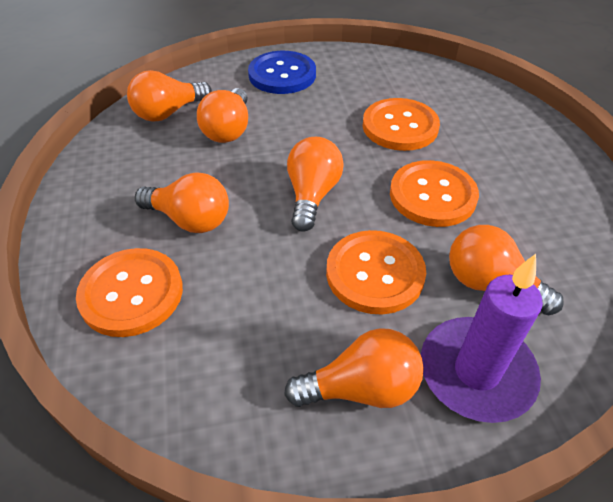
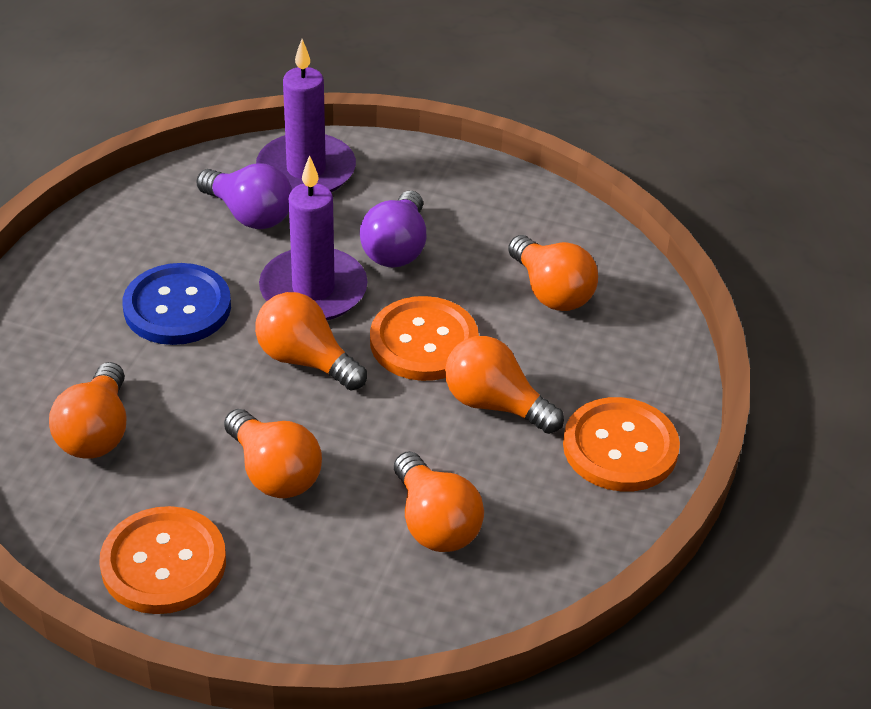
orange button: [76,248,183,337] [326,230,426,314] [363,98,440,151] [390,160,479,227] = 4 -> [99,506,226,614] [370,296,479,381] [563,397,680,492] = 3
purple candle: [421,254,543,423] = 1 -> [256,39,356,192] [259,155,368,320] = 2
purple light bulb: none = 0 -> [196,163,292,229] [360,191,426,268] = 2

